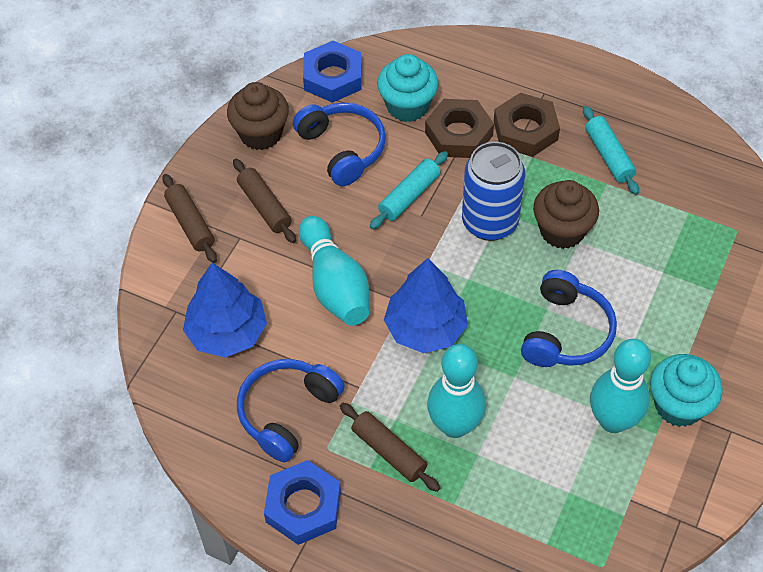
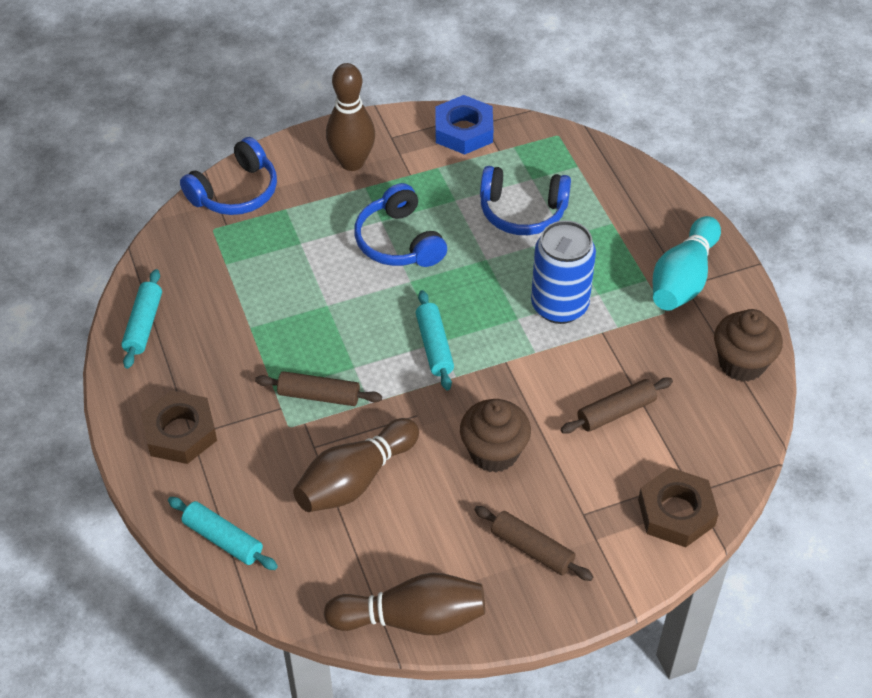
blue nut: [264,460,341,545] [303,41,362,103] = 2 -> [435,95,494,155] = 1
blue tree: [183,263,267,358] [384,258,468,353] = 2 -> none = 0
brown bowling pin: none = 0 -> [293,418,419,512] [324,573,485,635] [326,63,375,171] = 3
turquoise bowling pin: [299,216,369,325] [427,344,486,438] [590,339,651,433] = 3 -> [653,216,721,310] = 1
turquoise cupcake: [377,54,439,122] [650,354,723,427] = 2 -> none = 0
turquoise rolling pin: [370,151,448,229] [583,106,639,195] = 2 -> [121,269,162,369] [168,497,278,570] [416,290,454,390] = 3

